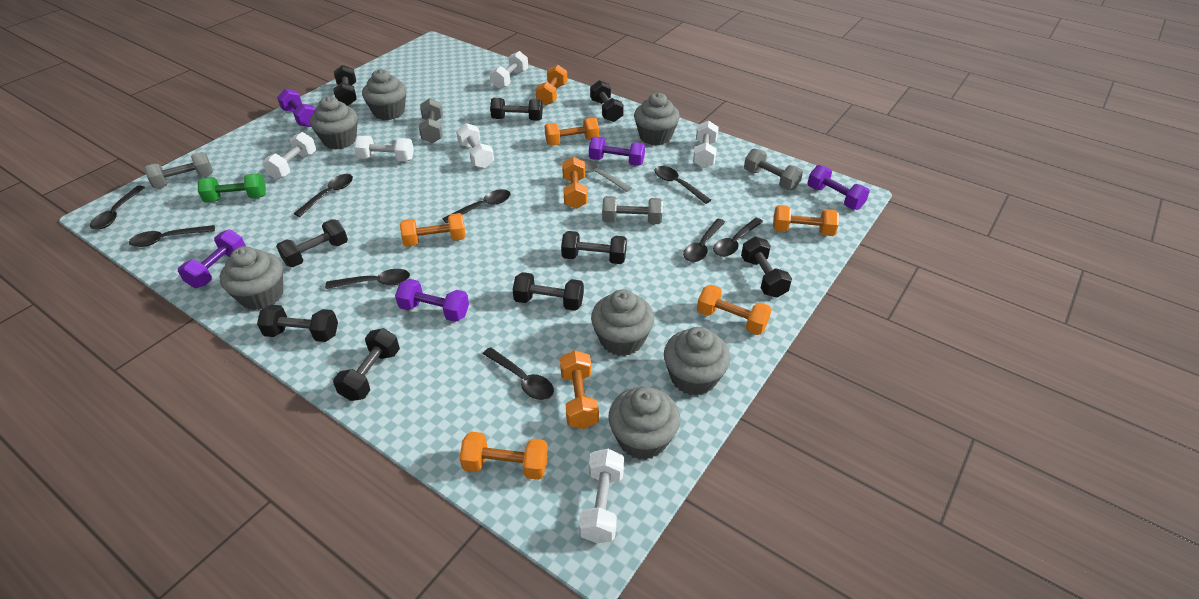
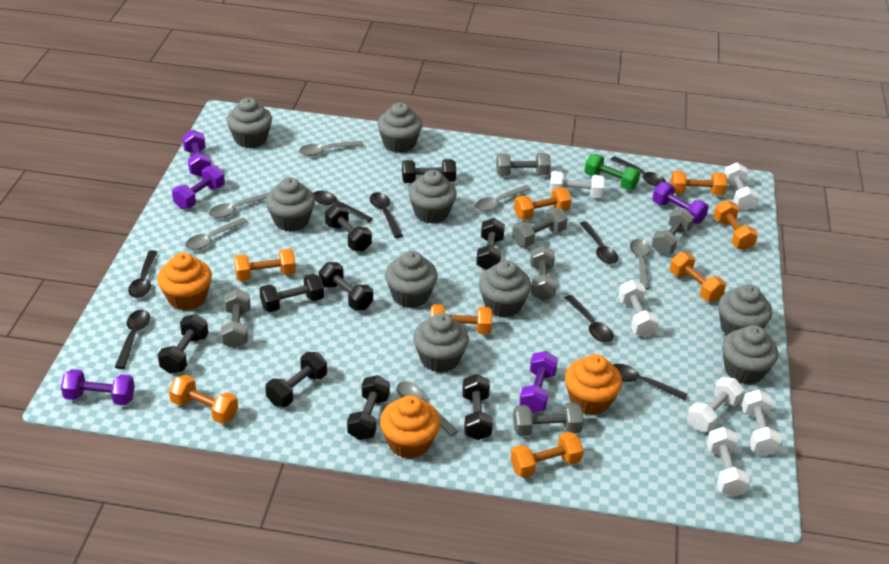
black spoon: [90,185,145,230] [129,225,215,247] [294,174,353,217] [325,269,410,289] [442,189,511,224] [483,347,554,400] [654,166,711,204] [683,218,725,262] [713,218,763,257] = 9 -> [115,310,150,369] [128,250,158,298] [313,191,373,223] [370,192,403,238] [565,295,613,343] [579,221,618,264] [610,156,666,186] [613,364,688,401] = 8
grey cupcake: [220,246,283,310] [310,96,358,149] [362,69,406,120] [591,289,654,356] [608,387,680,460] [634,93,680,145] [664,327,731,396] = 7 -> [227,98,272,148] [266,177,315,232] [377,102,422,153] [385,251,438,308] [408,170,457,224] [413,313,469,373] [479,260,531,318] [718,284,772,335] [722,325,778,384] = 9
grey dumbbell: [144,152,213,188] [419,98,443,143] [602,196,663,224] [744,148,803,190] = 4 -> [221,289,251,349] [496,153,551,176] [512,208,568,247] [513,402,584,436] [530,245,557,301] [651,208,694,255] = 6
grey spoon: [580,158,632,192] = 1 -> [185,218,248,250] [209,193,268,218] [299,141,364,156] [396,381,458,437] [475,185,531,212] [630,239,650,290] = 6
orange cupcake: none = 0 -> [157,253,212,311] [380,395,440,459] [565,354,622,415] = 3

